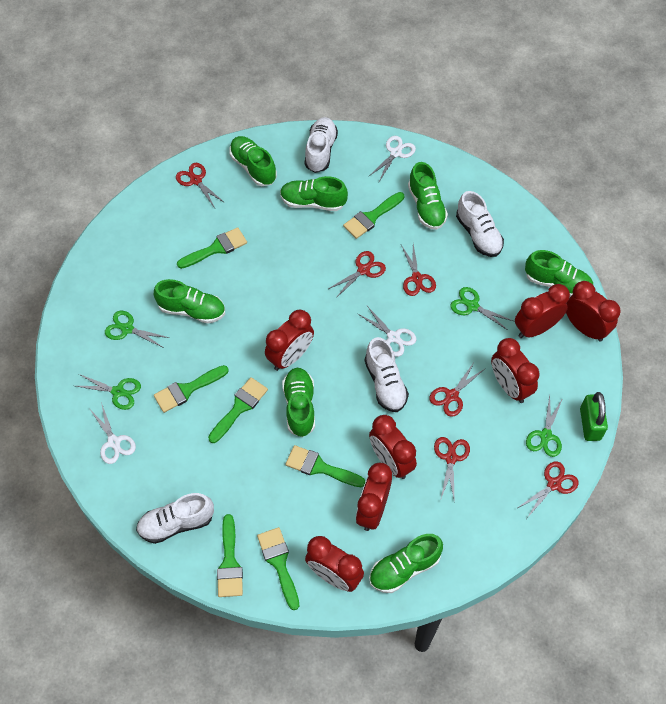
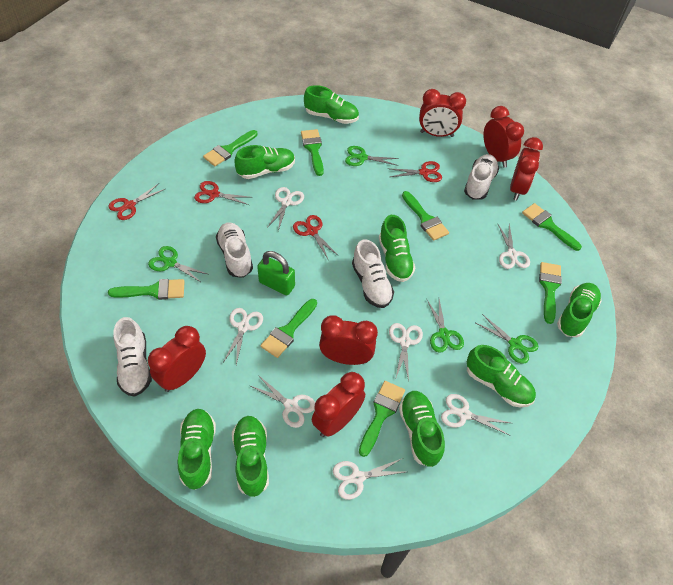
green brush: [154,365,229,413] [177,227,247,269] [208,377,268,443] [217,514,243,597] [257,527,299,610] [285,445,365,487] [343,192,404,239] = 7 -> [108,279,185,300] [203,130,258,166] [260,299,317,358] [301,129,324,176] [359,381,405,457] [402,191,449,241] [522,203,582,251] [539,262,562,324] = 8
green shoe: [154,279,225,324] [229,136,277,186] [280,176,348,211] [282,368,315,437] [369,534,443,593] [408,162,448,230] [525,250,593,297] = 7 -> [177,409,216,490] [232,416,269,497] [234,145,295,179] [304,85,359,124] [379,215,415,282] [399,391,445,467] [467,345,536,407] [557,283,602,337] = 8
red clock: [265,310,314,371] [305,536,364,592] [356,463,392,531] [369,415,417,479] [491,338,540,403] [515,284,570,338] [566,281,621,341] = 7 -> [148,326,206,392] [312,372,365,437] [319,315,378,365] [419,89,466,137] [483,106,524,168] [510,137,543,201] = 6
red scissors: [176,163,225,208] [328,251,386,298] [401,244,436,296] [429,361,484,417] [434,437,470,501] [516,462,579,518] = 6 -> [108,183,165,220] [194,181,252,205] [293,215,339,259] [387,161,442,182] = 4
white scissors: [90,402,136,464] [358,306,416,357] [369,136,416,182] = 3 -> [223,308,263,365] [249,375,315,428] [267,187,304,231] [333,458,405,500] [389,323,423,382] [441,394,510,435] [498,224,530,269] = 7

